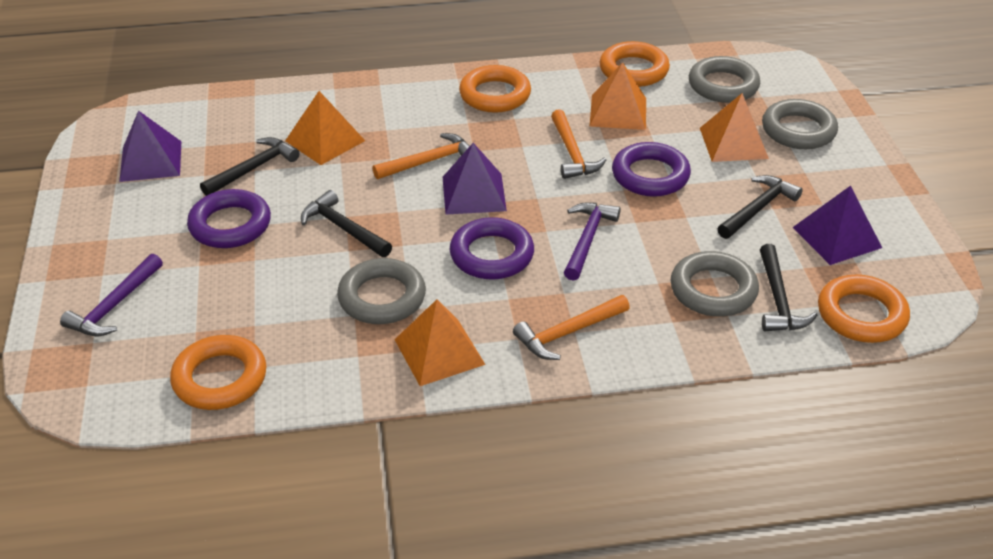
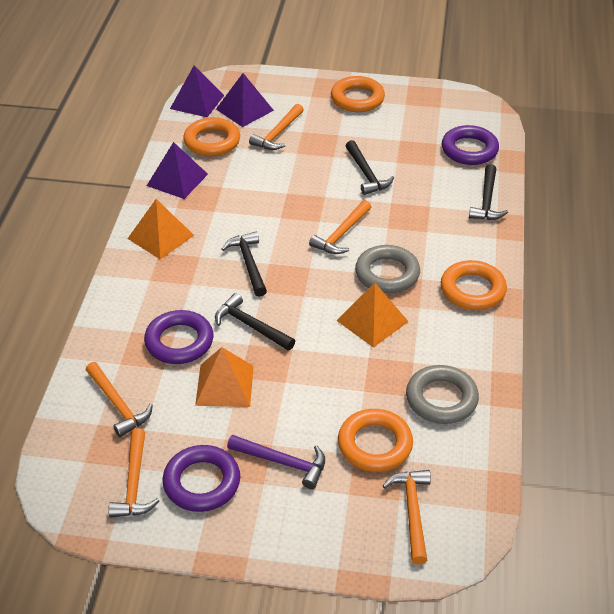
grey ring: [337,258,426,324] [671,251,759,317] [689,56,760,103] [762,99,838,149] = 4 -> [355,245,420,293] [406,365,479,424] = 2
orange hammer: [372,133,470,179] [513,295,630,360] [551,109,606,179] = 3 -> [86,362,153,437] [108,428,159,518] [249,104,304,150] [309,200,371,254] [383,470,431,565] = 5
orange pyramid: [285,91,365,165] [394,299,486,386] [590,62,646,130] [700,93,769,162] = 4 -> [127,199,194,259] [195,347,254,407] [337,283,409,348] = 3
purple hammer: [60,254,163,336] [564,202,621,281] = 2 -> [227,435,325,489] = 1

